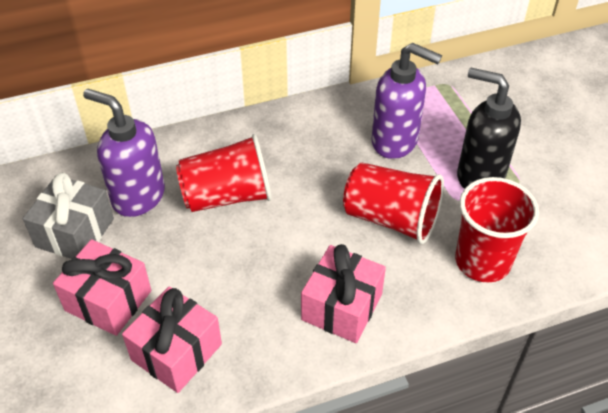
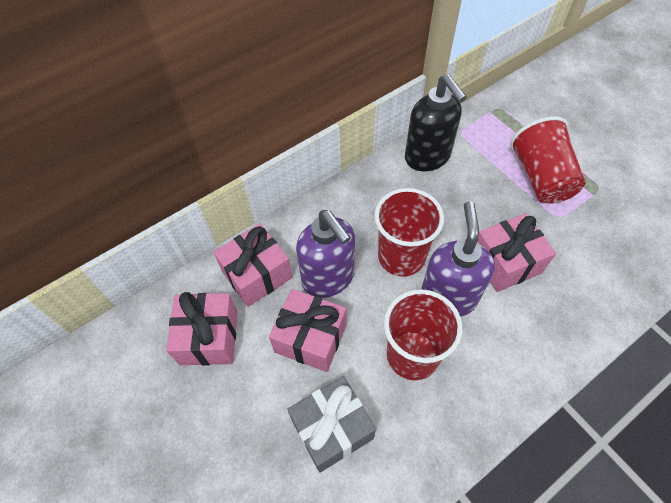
pink gift: [53,239,151,336] [122,287,222,393] [301,244,386,343] = 3 -> [166,292,237,366] [214,224,292,307] [269,289,346,372] [477,213,556,292] = 4

